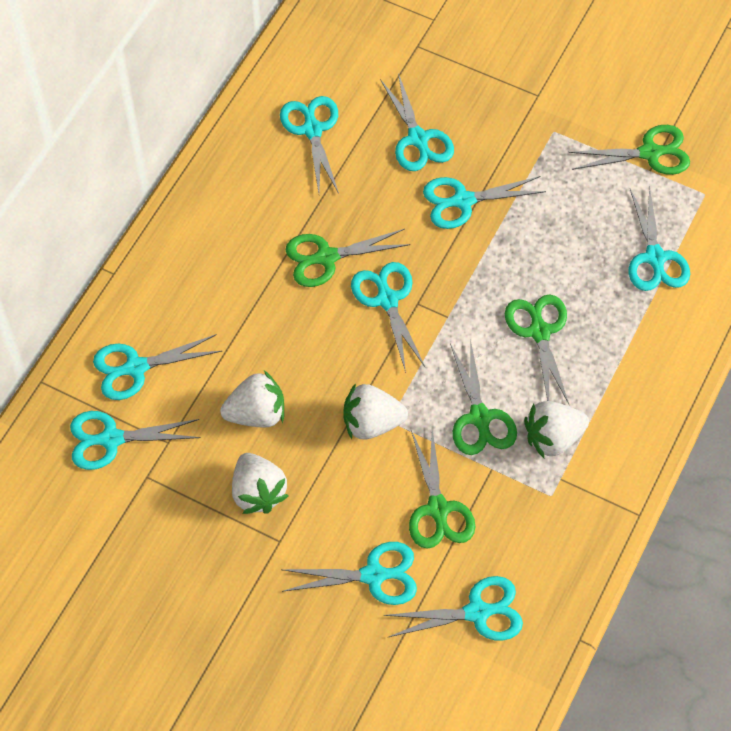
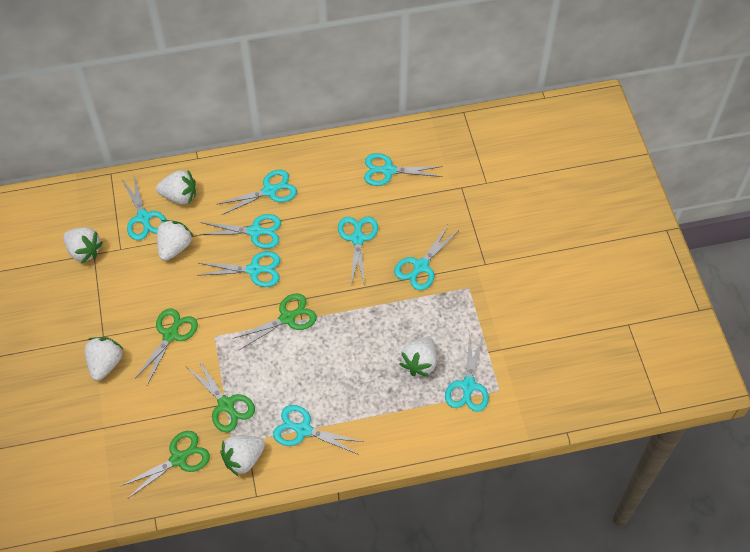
green scissors: [286,229,410,287] [409,429,475,549] [450,339,517,455] [505,294,569,404] [568,125,690,175] = 5 -> [121,431,210,498] [134,309,198,385] [187,359,255,432] [234,293,317,350] = 4
white strawberry: [220,370,284,428] [232,453,289,514] [343,383,408,439] [524,401,589,458] = 4 -> [63,228,103,263] [85,337,123,381] [156,170,196,204] [157,220,193,261] [220,436,265,476] [400,337,437,377] = 6

